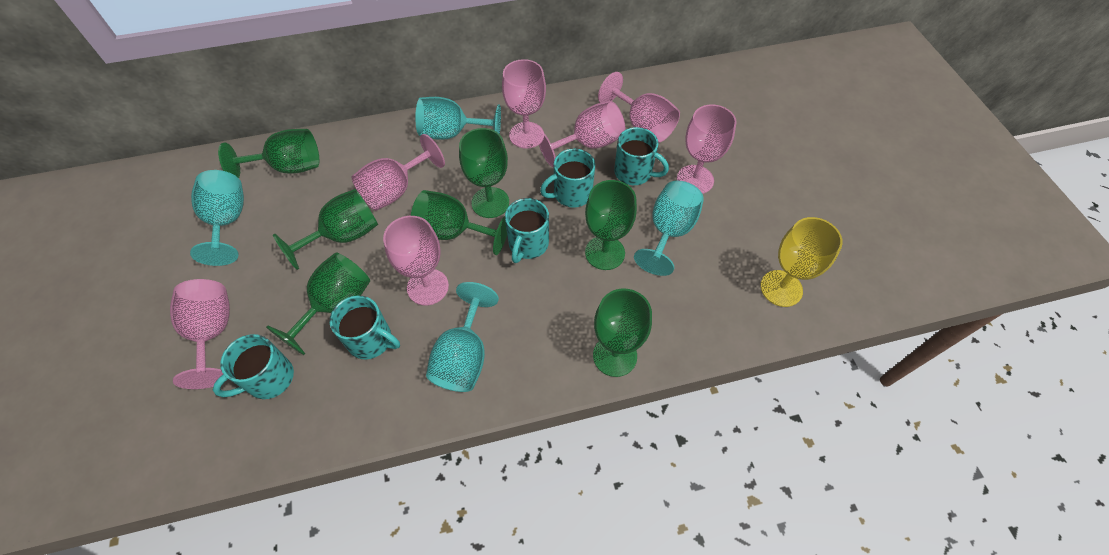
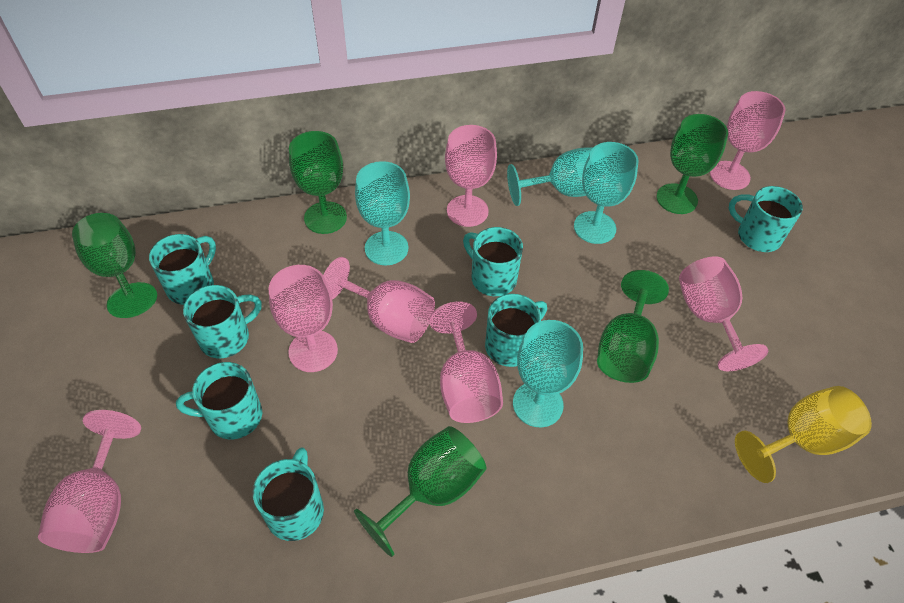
green goblet: [218,129,319,178] [266,252,370,355] [273,189,378,270] [411,190,507,255] [459,128,509,218] [585,180,637,270] [593,289,652,377] = 7 -> [72,213,157,318] [289,131,347,234] [354,426,486,557] [597,270,669,383] [656,114,728,214] = 5
turquoise mug: [213,334,294,399] [329,296,400,359] [505,198,549,263] [540,149,595,208] [614,127,669,185] = 5 -> [149,234,216,305] [176,362,262,439] [183,285,262,358] [253,447,324,541] [463,227,523,296] [485,294,547,367] [729,186,803,252] = 7

